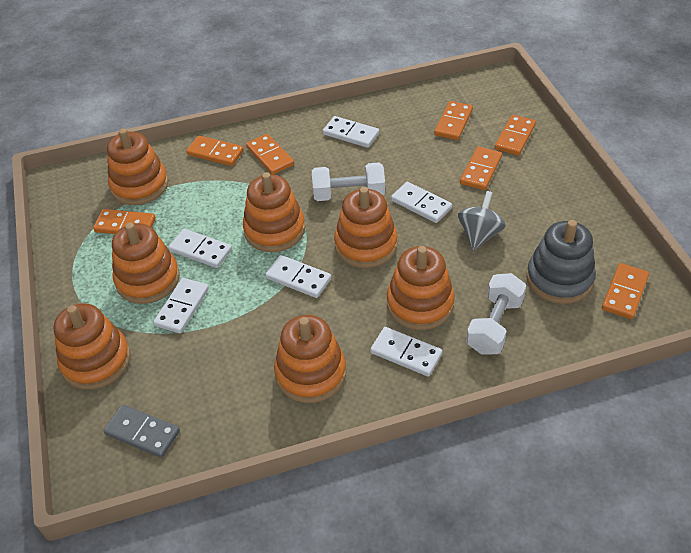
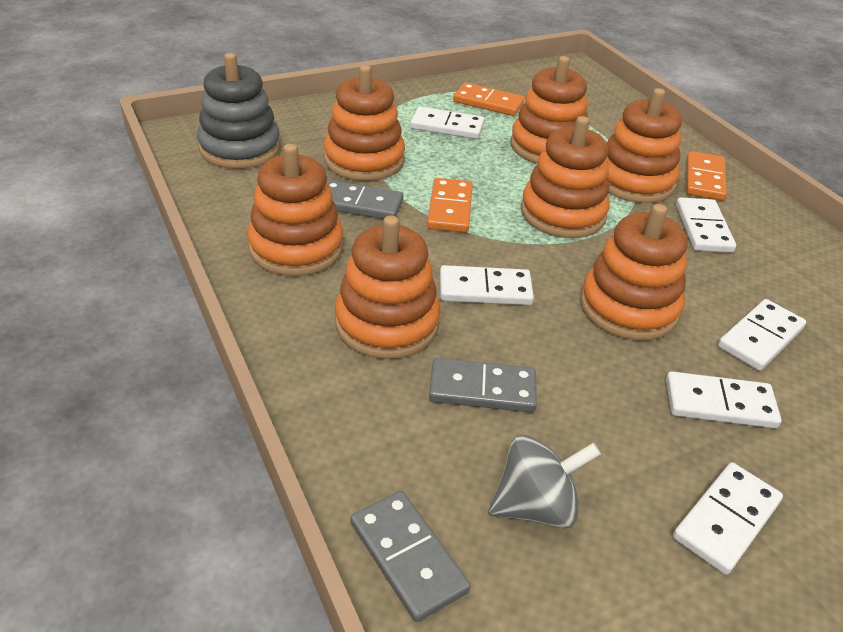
grey domino: [103,405,180,458] = 1 -> [327,180,403,219] [351,491,471,622] [429,358,537,412] = 3
orange domino: [93,209,156,234] [186,135,244,166] [246,134,294,175] [434,101,473,140] [460,146,502,190] [495,115,536,156] [602,263,649,319] = 7 -> [427,178,473,233] [453,83,525,116] [686,151,727,201] = 3
white dumbbell: [312,162,385,201] [466,273,526,354] = 2 -> none = 0

